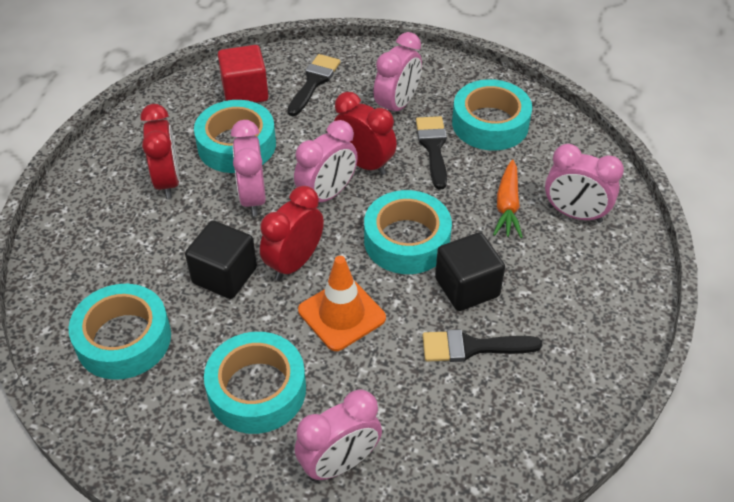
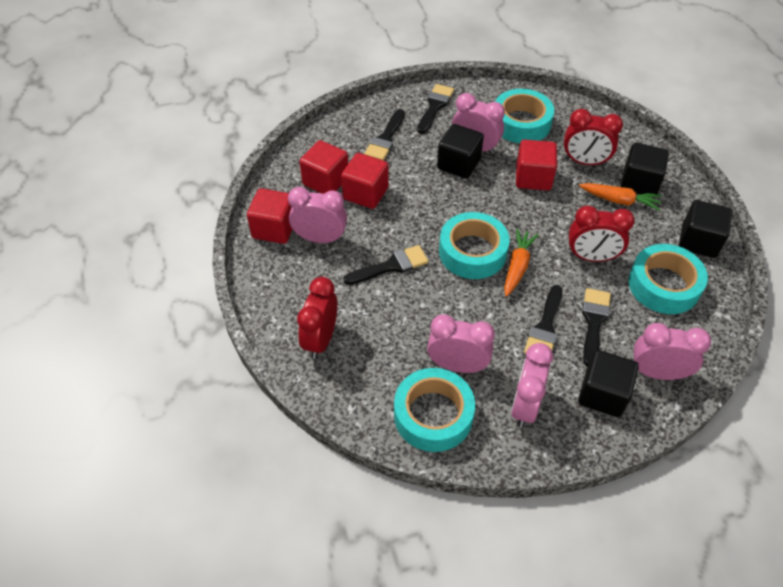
black brush: [287,54,340,116] [416,116,447,189] [423,330,543,362] = 3 -> [343,245,429,285] [364,109,405,161] [417,84,454,134] [524,285,562,354] [582,288,611,367] = 5
black cube: [185,220,257,299] [435,232,505,311] = 2 -> [437,124,484,179] [578,350,639,417] [621,143,669,194] [679,200,732,258] = 4
orange carrot: [493,160,523,238] = 1 -> [504,228,539,297] [579,183,662,211] = 2
orange traffic cone: [298,256,386,351] = 1 -> none = 0
red cube: [218,45,268,103] = 1 -> [247,188,293,244] [299,140,348,194] [341,153,389,209] [516,140,557,191] = 4
turquoise tape: [69,284,171,380] [194,100,276,173] [204,332,306,434] [364,190,452,274] [452,79,532,151] = 5 -> [394,368,475,452] [439,212,510,279] [495,89,554,143] [628,244,708,314] = 4

